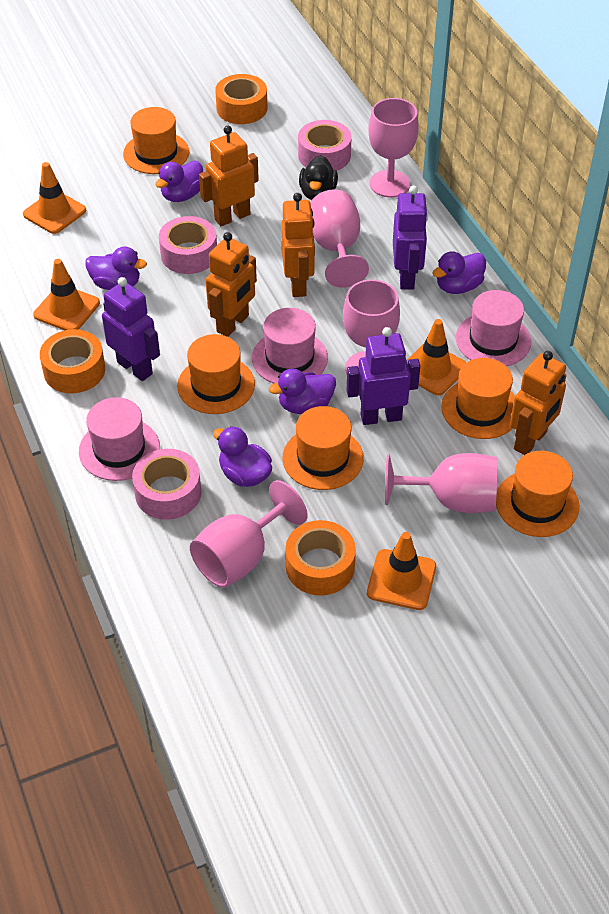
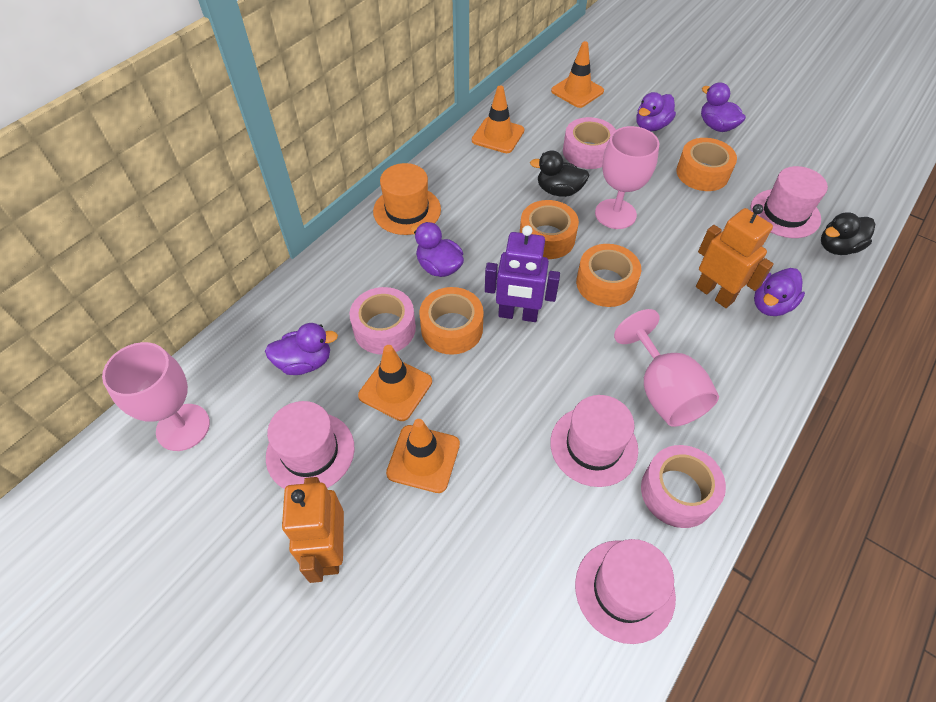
black duck: [299,155,338,200] = 1 -> [530,150,590,197] [821,212,875,255] = 2
orange hat: [123,107,189,174] [177,334,255,414] [283,406,364,490] [441,358,515,439] [496,451,579,537] = 5 -> [373,163,441,235] = 1
orange robot: [199,125,259,226] [206,232,257,337] [281,193,315,297] [510,351,566,455] = 4 -> [282,477,344,583] [696,204,774,308] = 2
orange tape: [40,329,105,393] [215,74,267,124] [285,520,356,596] = 3 -> [419,287,484,355] [520,200,579,259] [576,244,641,307] [676,138,737,191] = 4
pink goblet: [190,480,308,588] [310,189,369,288] [343,280,400,374] [368,98,419,197] [385,453,497,513] = 5 -> [102,342,210,451] [595,126,659,229] [614,309,719,427] = 3
pink hat: [79,397,160,481] [252,308,328,383] [456,290,531,366] = 3 -> [266,401,355,489] [550,395,638,487] [575,539,676,644] [751,166,828,238] = 4
purple robot: [102,277,160,381] [347,327,420,425] [393,185,428,290] = 3 -> [485,226,560,322] = 1

